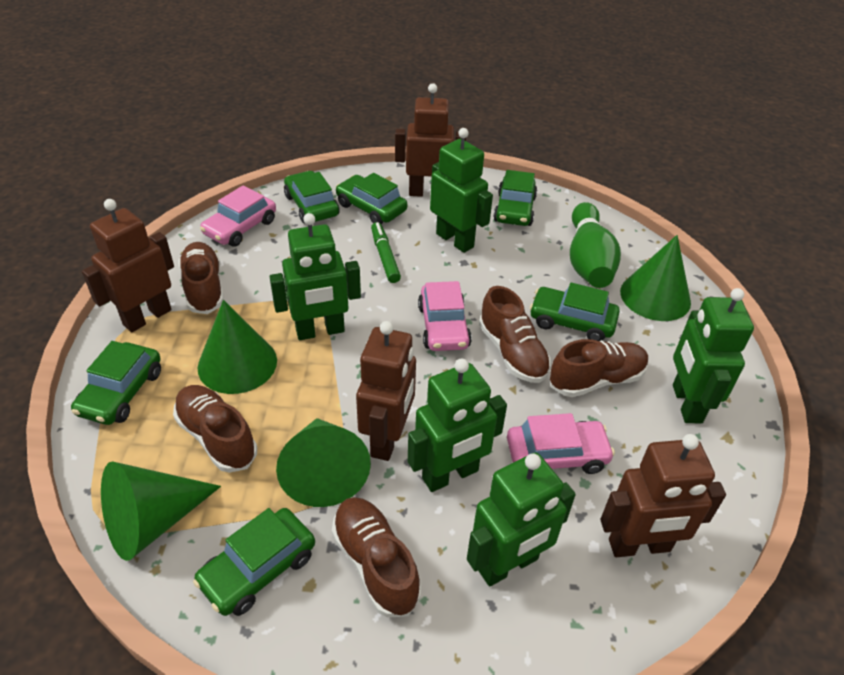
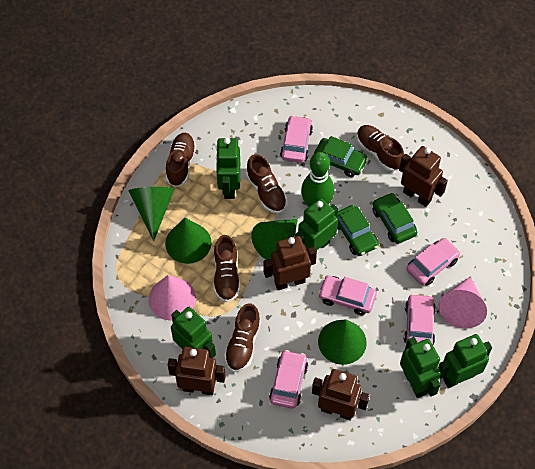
green car: [71,341,161,425] [193,508,315,616] [284,171,339,223] [336,173,407,224] [493,170,537,226] [530,283,620,341] = 6 -> [314,136,369,177] [337,205,379,256] [373,193,417,244] = 3
green marker: [371,222,401,283] = 1 -> none = 0
pink car: [200,186,276,247] [418,281,472,351] [507,413,615,474] = 3 -> [269,350,308,409] [280,115,313,163] [318,276,377,315] [404,294,436,345] [406,238,460,285] = 5
pink cone: none = 0 -> [149,275,196,320] [438,277,487,328] = 2

